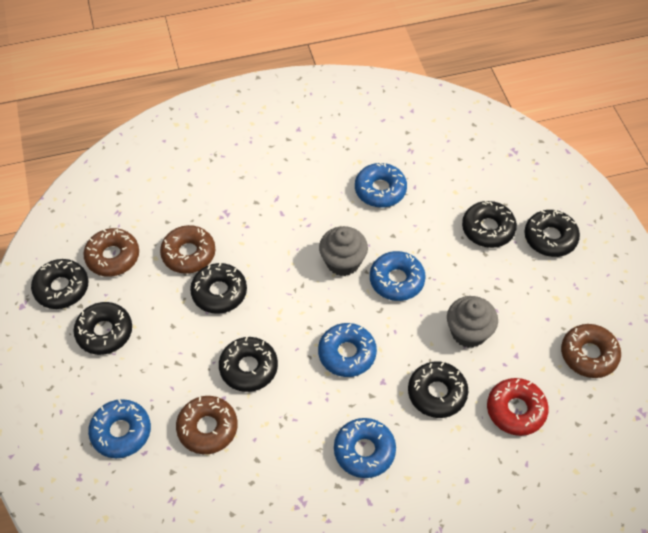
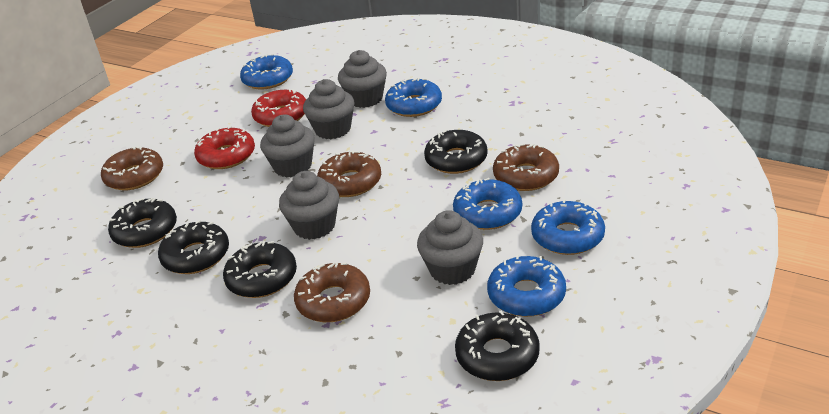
black donut: [31,259,88,309] [74,302,132,355] [190,263,247,314] [219,337,278,392] [408,362,468,418] [462,201,517,248] [524,210,580,257] = 7 -> [108,198,177,248] [158,220,229,274] [223,241,297,298] [424,130,488,174] [455,310,540,381] = 5
grey cupcake: [319,226,368,276] [447,296,498,348] = 2 -> [260,114,315,178] [279,171,339,240] [303,79,355,139] [338,50,387,108] [417,210,483,285] = 5
red donut: [487,378,549,436] = 1 -> [194,126,255,169] [251,89,306,127] = 2

